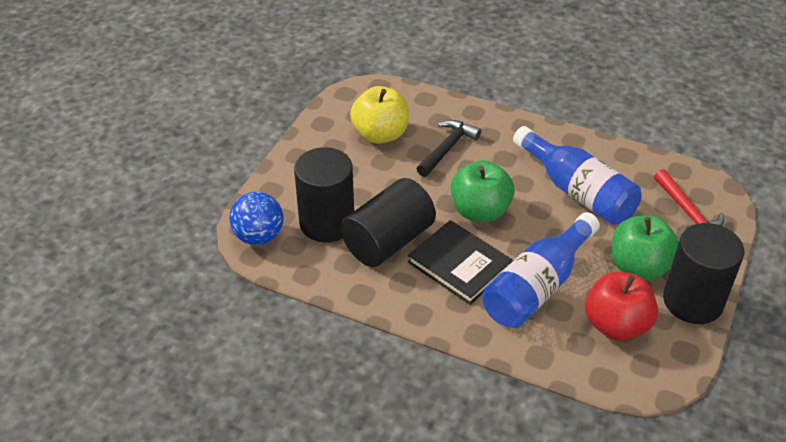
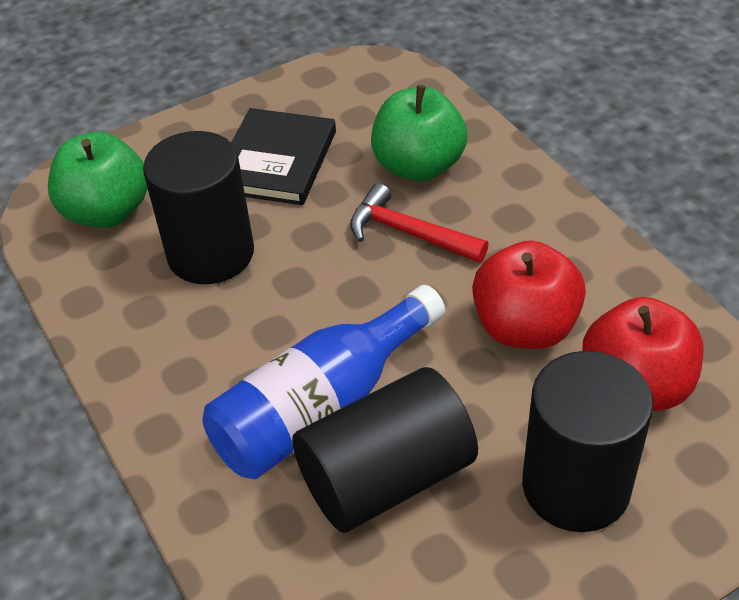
black hammer: [417,120,481,177] = 1 -> none = 0
blue ball: [229,192,283,245] = 1 -> none = 0
blue bottle: [482,212,600,328] [513,126,642,225] = 2 -> [203,285,445,479] = 1
red apple: [585,272,658,341] = 1 -> [472,241,586,349] [583,297,704,411] = 2
yellow apple: [350,86,409,144] = 1 -> none = 0

